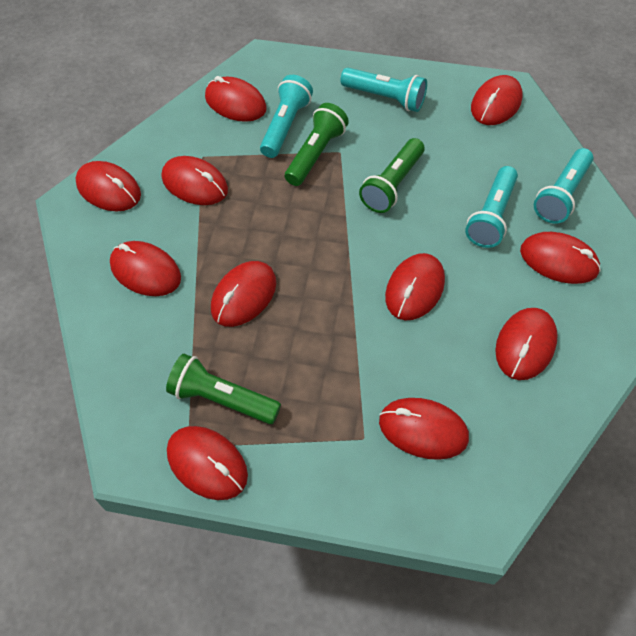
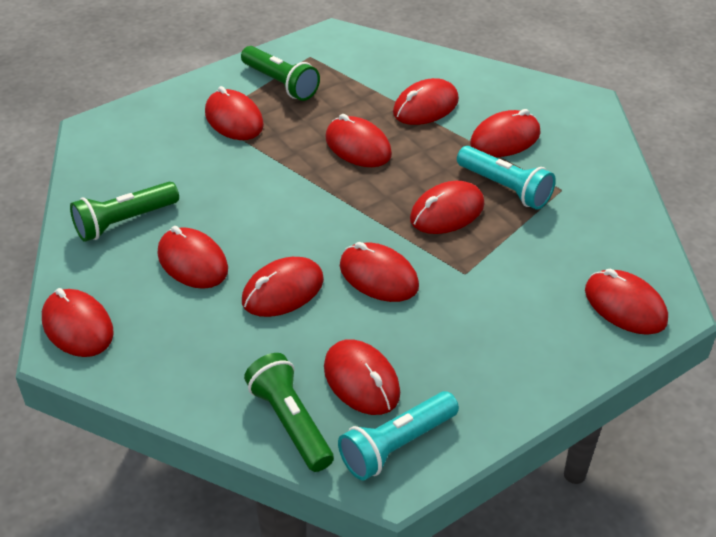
turquoise flashlight: [260,75,313,158] [340,68,427,112] [465,166,518,248] [534,148,593,223] = 4 -> [338,391,459,481] [457,146,556,210] = 2

